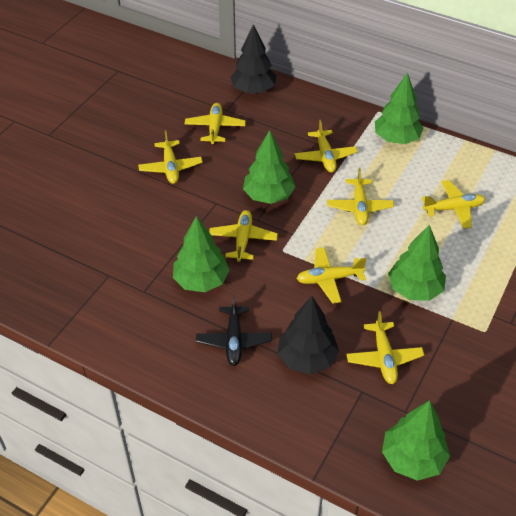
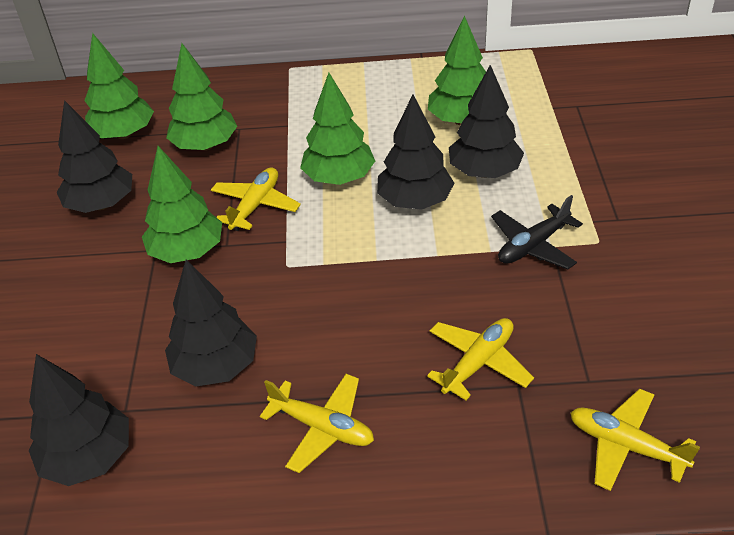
black tree: [230,24,276,94] [277,296,339,375] = 2 -> [29,354,129,486] [56,100,132,213] [165,260,257,386] [377,95,454,210] [449,65,524,178] = 5
yellow plane: [138,130,203,184] [185,103,246,145] [209,210,278,262] [295,120,358,173] [296,247,366,304] [327,168,394,225] [346,311,424,384] [422,180,486,229] = 8 -> [211,167,301,231] [260,374,374,473] [427,318,534,400] [570,389,700,491] = 4

